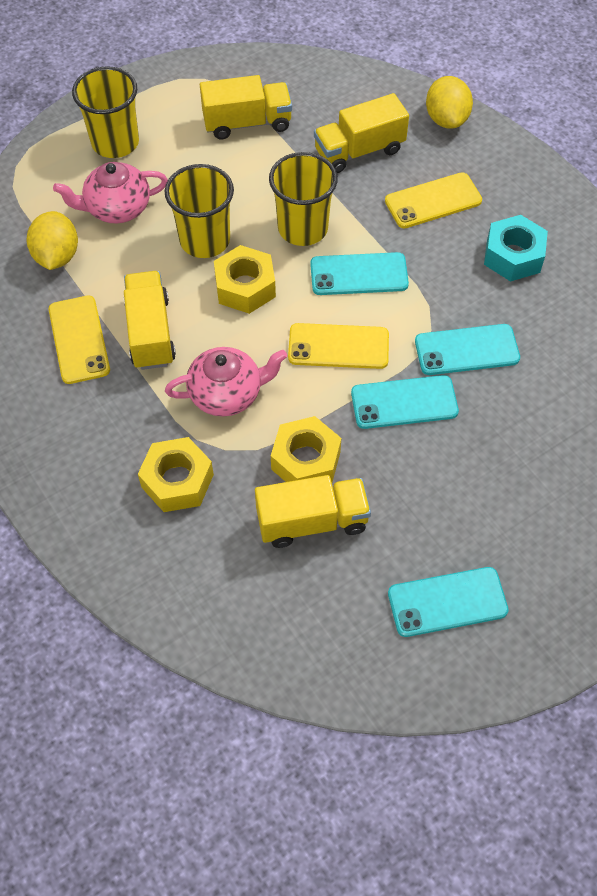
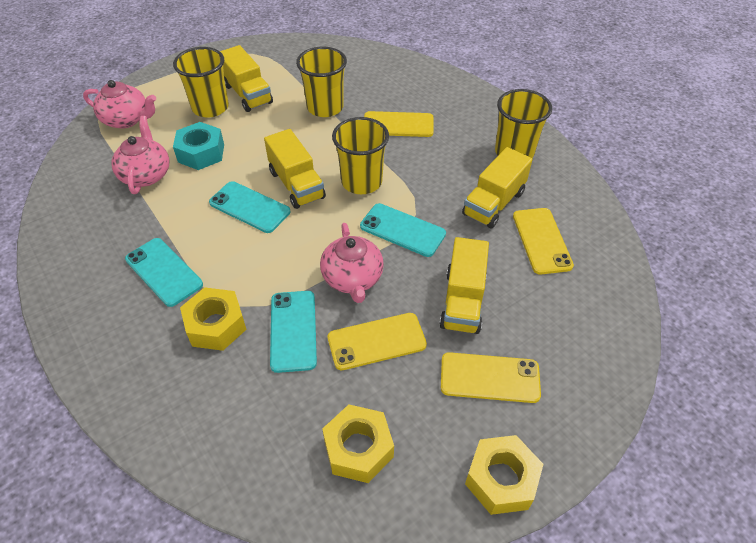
pink teapot: [53,162,168,223] [165,347,287,416] = 2 -> [83,80,156,129] [111,116,170,194] [320,223,384,303] = 3
yellow cup: [72,66,139,158] [165,164,234,258] [269,152,338,246] = 3 -> [173,47,229,117] [296,47,347,117] [332,117,389,194] [495,89,552,158] = 4
yellow lemon: [27,211,78,270] [426,76,473,129] = 2 -> none = 0
yellow phone: [49,295,110,384] [288,323,389,369] [385,172,482,228] = 3 -> [328,313,427,370] [364,111,434,137] [441,352,541,403] [513,208,574,274] = 4

